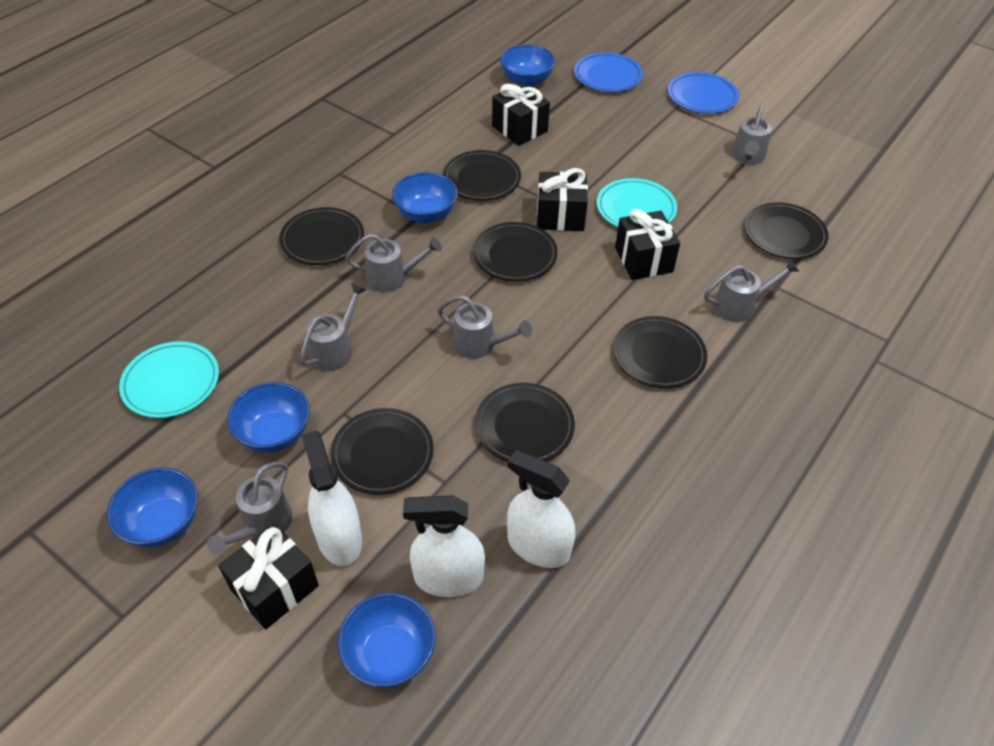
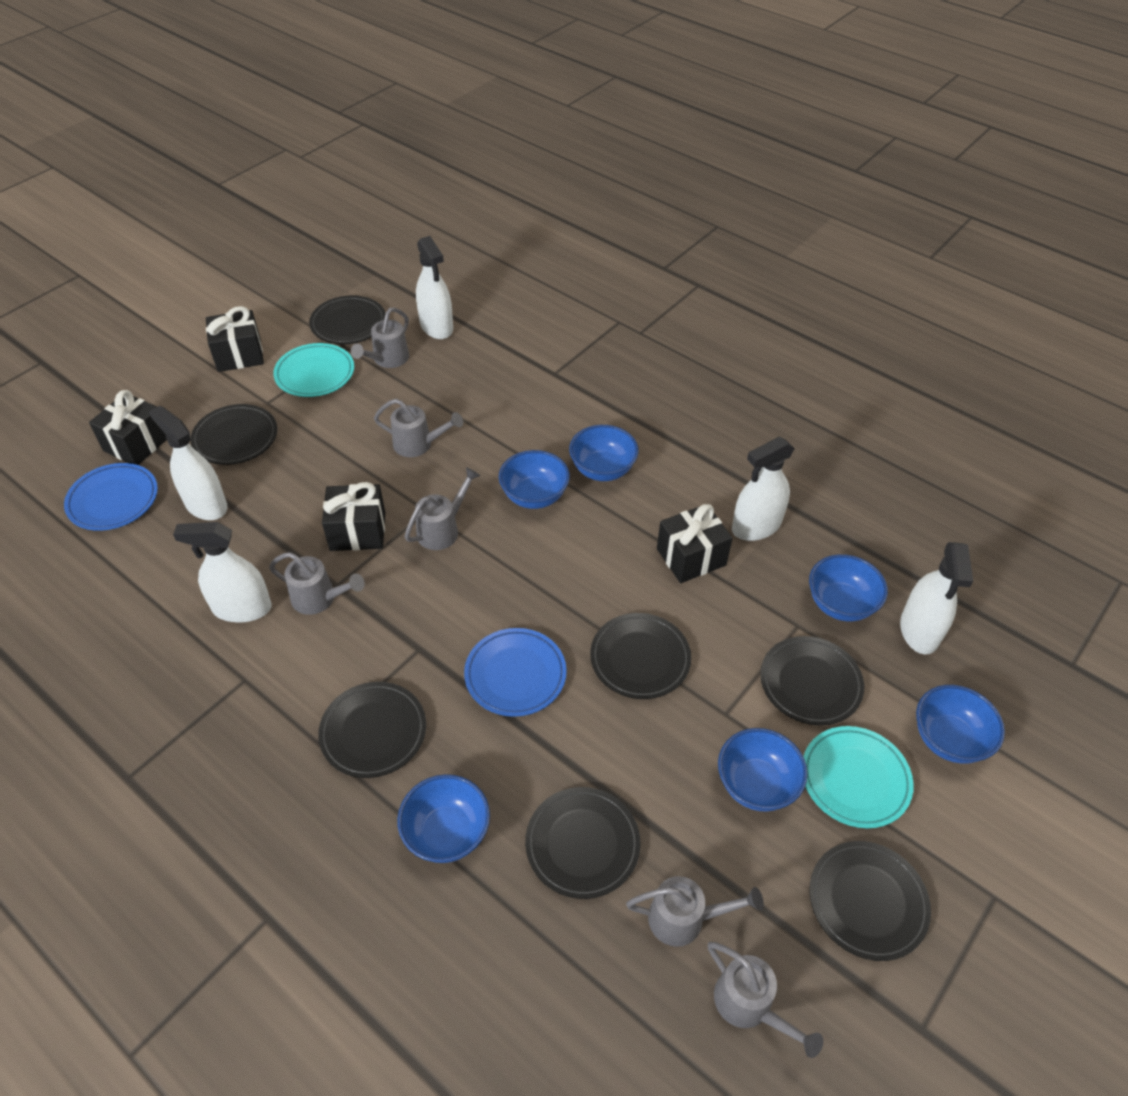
blue bowl: [107,467,198,547] [227,382,310,453] [338,593,436,688] [392,172,458,223] [500,45,556,87] = 5 -> [397,774,490,863] [499,450,570,509] [569,425,639,481] [718,728,808,812] [809,554,888,622] [916,685,1005,764] = 6
white spray bottle: [302,430,362,566] [403,495,485,597] [507,450,575,568] = 3 -> [149,406,227,520] [173,522,272,623] [416,236,453,339] [732,437,795,541] [900,542,973,654] = 5

